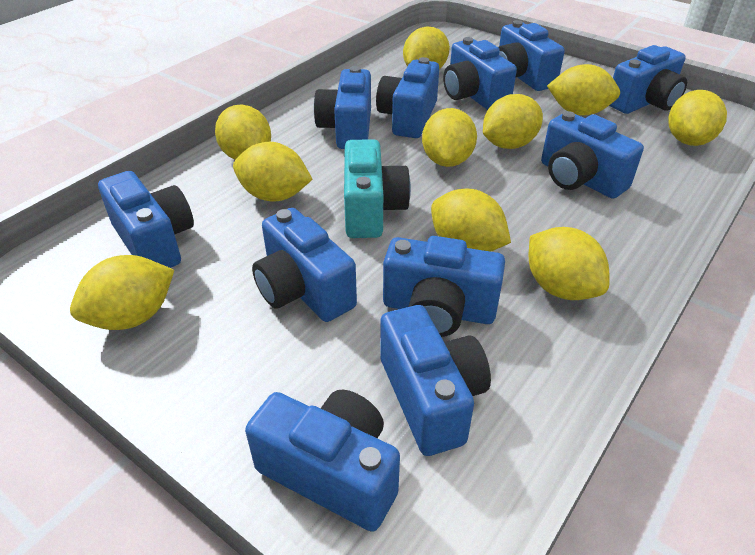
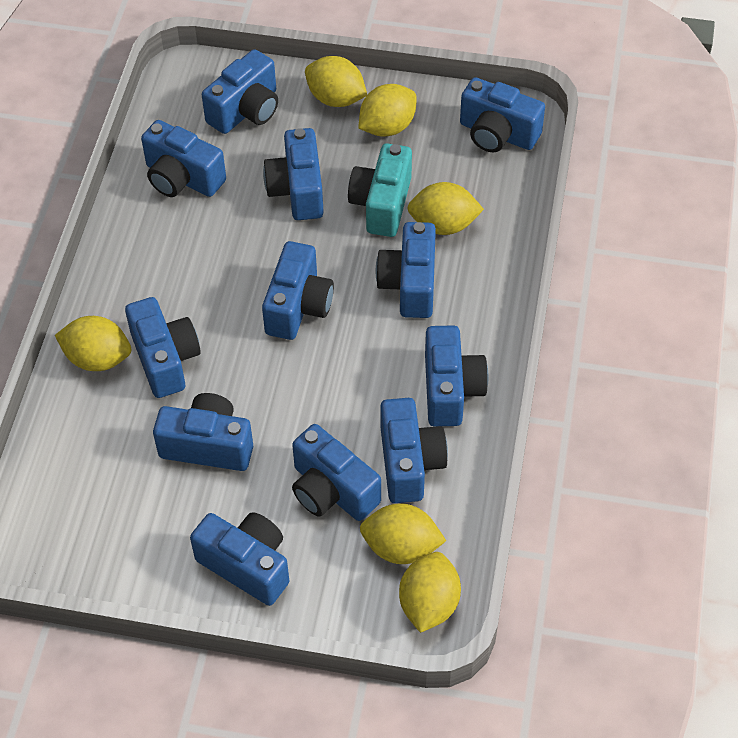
blue camera: [98,171,194,268] [245,390,400,532] [252,208,357,322] [314,66,371,149] [376,57,439,138] [380,305,491,456] [383,236,505,337] [443,37,517,110] [498,20,565,91] [541,111,644,199] [609,45,687,114] = 11 -> [125,297,201,398] [141,120,226,197] [153,393,253,471] [190,512,289,606] [202,49,278,134] [262,241,334,340] [263,128,324,220] [292,424,381,521] [376,222,436,318] [380,398,448,503] [425,325,489,427] [460,77,545,152] = 12
yellow lemon: [70,255,174,330] [215,104,271,160] [233,142,313,202] [403,27,450,69] [422,108,477,167] [431,188,511,252] [483,94,543,149] [529,227,610,300] [547,64,620,115] [668,90,727,146] = 10 -> [55,316,131,371] [305,56,367,107] [359,84,417,136] [360,503,446,564] [399,552,461,633] [407,182,484,235] = 6

